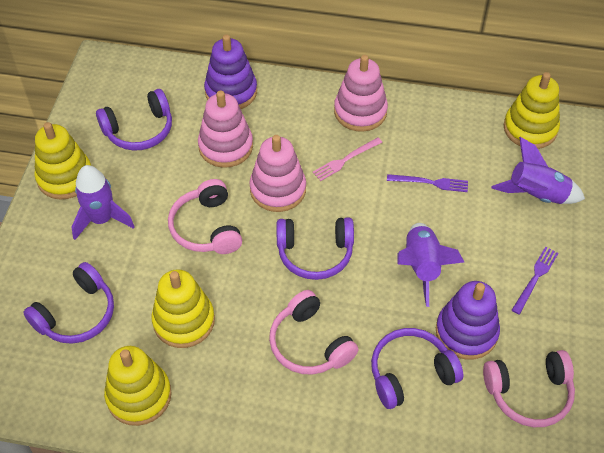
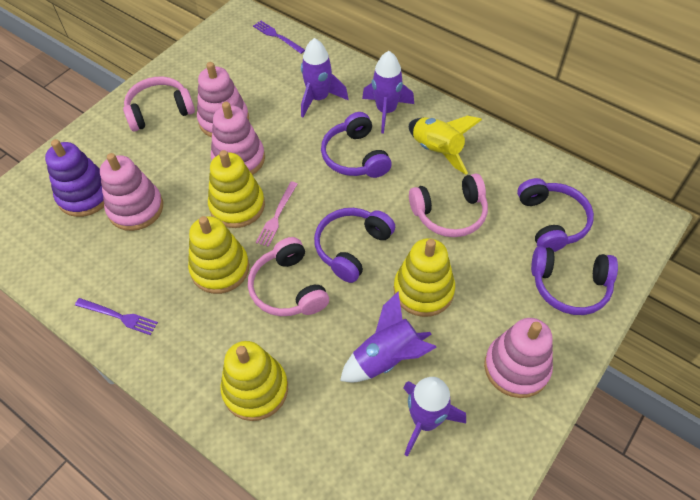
pink stacking toy: [198,90,253,168] [250,135,306,212] [334,55,388,132] = 3 -> [100,153,163,231] [197,62,249,137] [211,102,265,175] [484,318,553,398] = 4
purple rocket: [72,165,135,240] [398,223,464,307] [491,137,585,204] = 3 -> [301,38,348,117] [340,292,437,382] [362,51,414,134] [403,377,466,457] = 4
purple stacking toy: [204,34,257,109] [436,281,500,360] = 2 -> [45,139,104,217] = 1
yellow rocket: none = 0 -> [409,116,482,175] = 1

